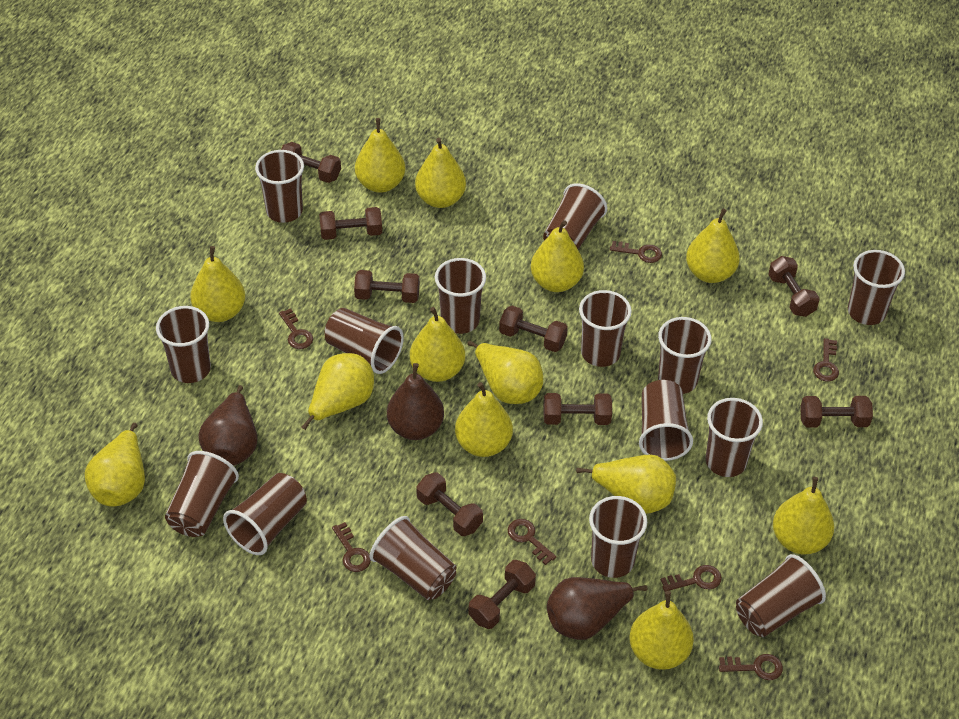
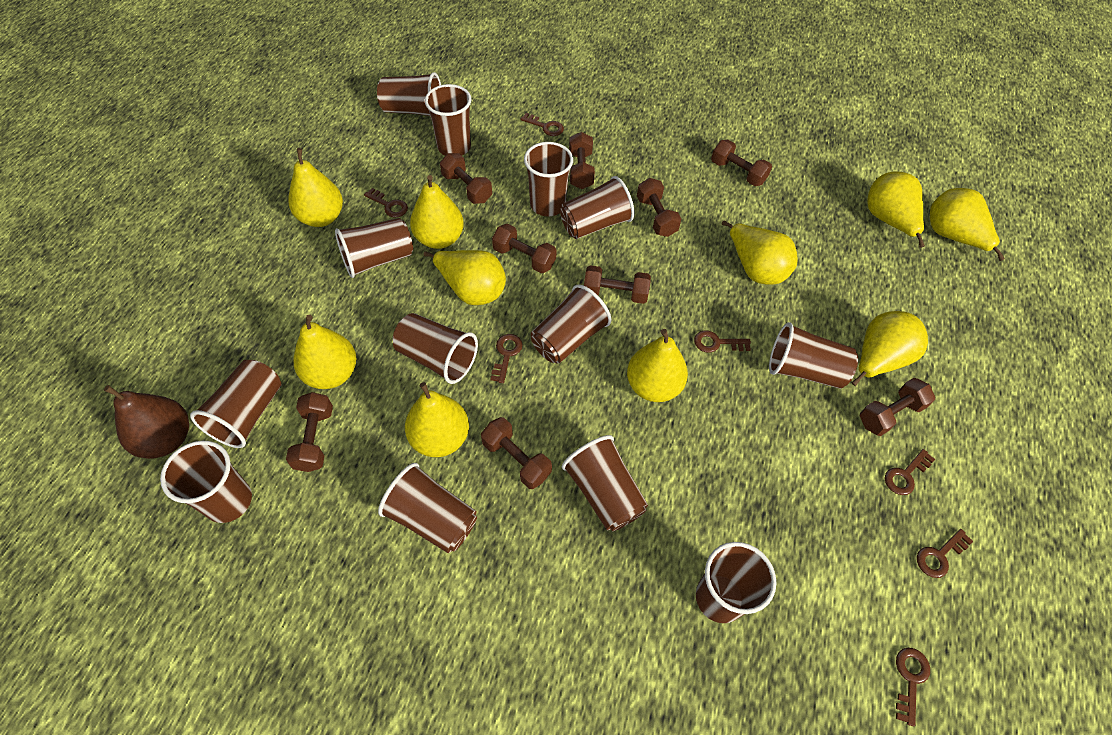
brown cup: [156,306,211,383] [165,451,239,537] [223,473,307,555] [255,150,304,223] [325,308,404,374] [370,516,456,600] [435,258,486,334] [543,183,607,249] [579,290,632,367] [589,496,647,578] [639,380,693,461] [658,317,711,394] [706,398,763,477] [736,554,826,637] [848,250,905,325] = 15 -> [160,441,252,523] [190,360,281,448] [335,218,413,278] [377,72,441,116] [378,463,477,553] [393,313,478,384] [425,84,471,156] [524,142,573,216] [531,284,611,364] [560,176,634,239] [562,435,648,531] [696,542,776,623] [769,322,858,389] = 13
brown pear: [198,385,257,466] [387,363,444,440] [547,577,647,640] = 3 -> [104,385,189,459] = 1
yellow pear: [85,423,145,507] [190,246,245,322] [301,353,374,430] [355,118,405,193] [410,307,465,382] [415,138,466,208] [455,382,513,457] [467,341,543,404] [531,220,584,292] [576,454,676,514] [629,591,694,670] [686,208,740,283] [773,477,834,555] = 13 -> [289,148,343,227] [294,315,356,389] [405,382,469,457] [410,175,464,249] [424,250,506,305] [627,329,688,402] [722,220,798,284] [851,311,928,386] [867,171,925,248] [930,188,1005,261] = 10

